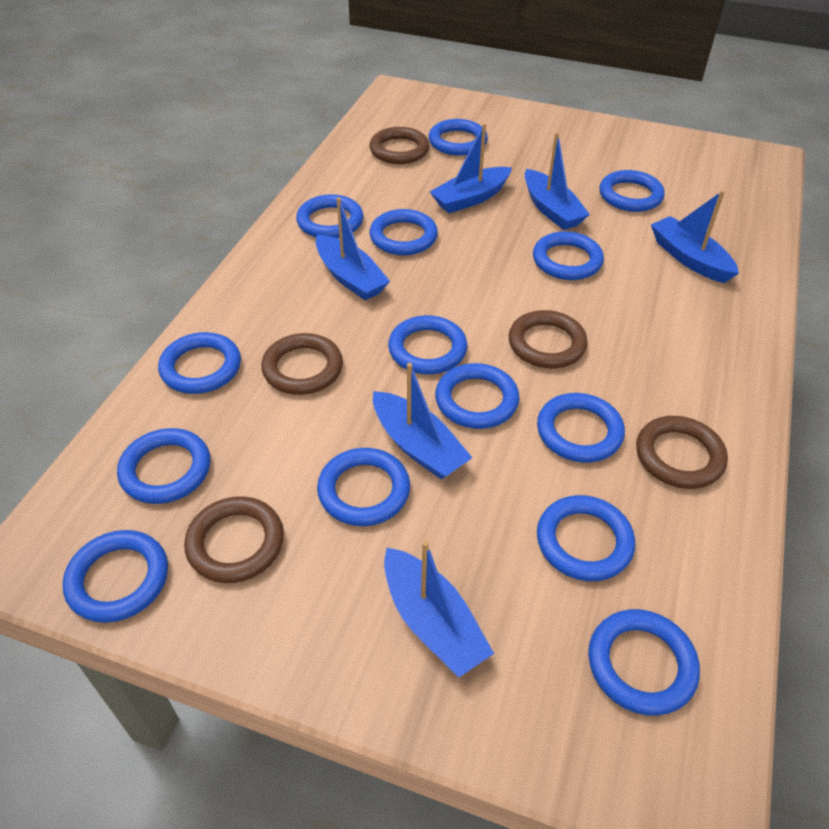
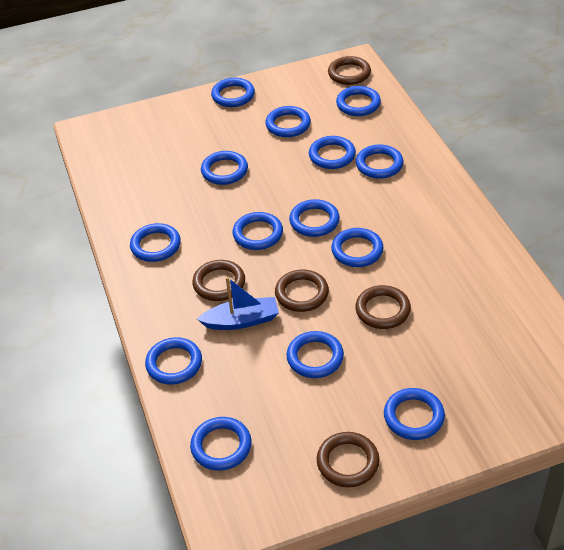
blue boat: [315,197,390,300] [373,363,473,479] [384,540,494,677] [430,123,512,213] [525,132,590,230] [651,190,739,283] = 6 -> [197,277,279,330] = 1

